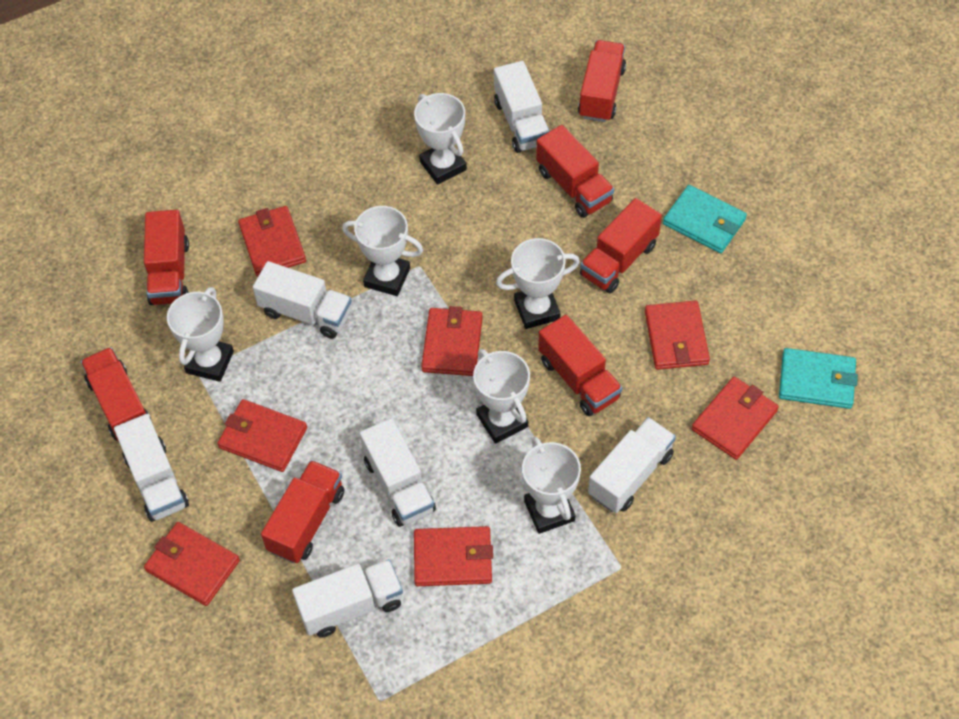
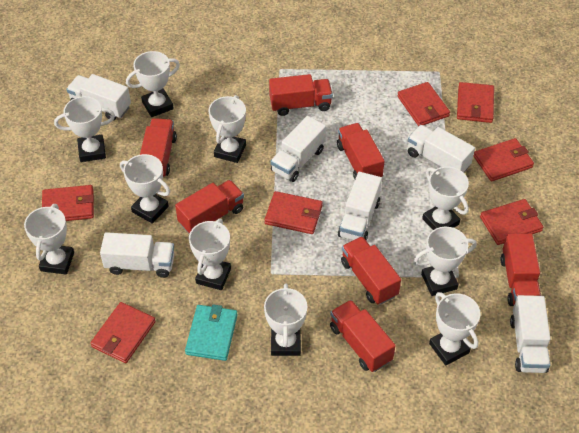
turquoise wallet: [663,185,747,253] [779,348,858,409] = 2 -> [185,304,238,361] = 1
white trophy: [167,287,234,382] [342,206,423,296] [414,93,467,185] [473,349,530,444] [496,238,580,329] [522,437,581,534] = 6 -> [24,204,74,275] [54,96,115,162] [120,154,170,224] [126,51,180,117] [189,219,231,290] [209,95,246,163] [264,284,307,356] [414,227,477,296] [422,167,469,230] [429,292,481,365] = 10

